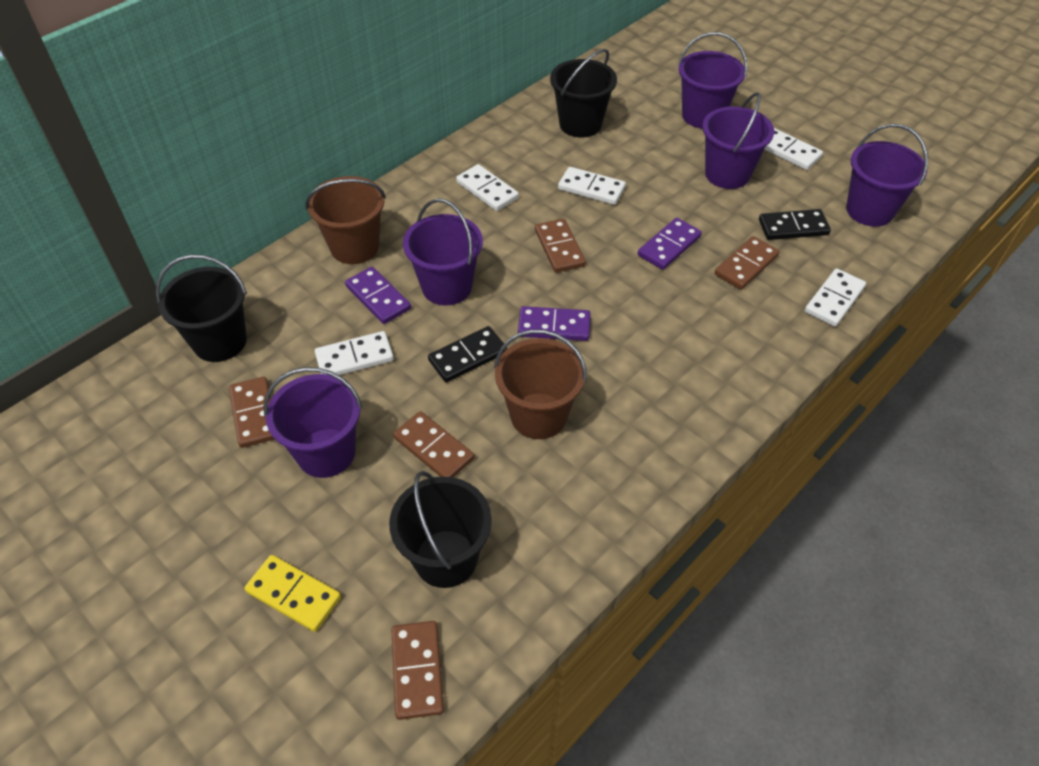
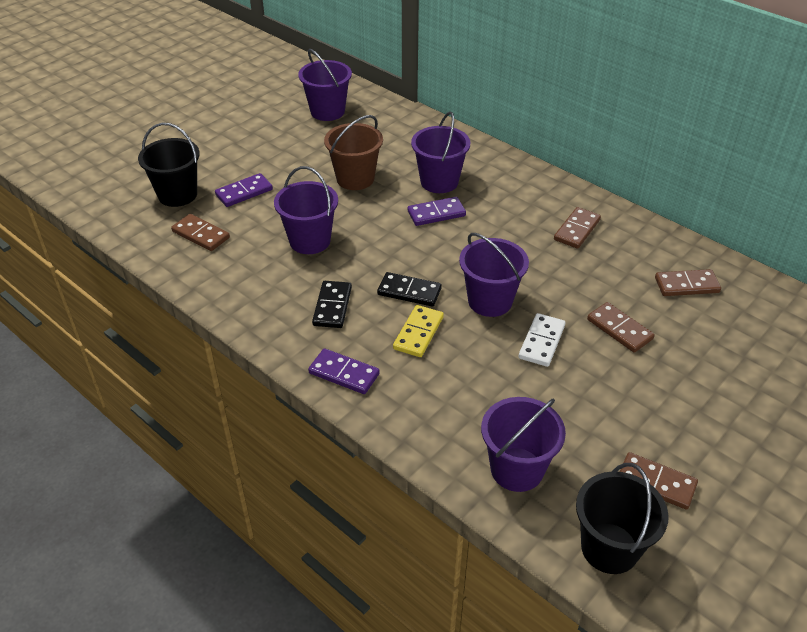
black bucket: [156,255,247,362] [389,471,492,588] [550,49,617,138] = 3 -> [138,123,200,207] [576,463,669,574] = 2
brown bucket: [305,176,386,264] [494,329,587,439] = 2 -> [324,115,383,190] = 1
white domino: [315,331,394,375] [456,164,519,211] [558,167,626,205] [764,128,823,170] [805,268,866,327] = 5 -> [519,313,565,367] = 1

